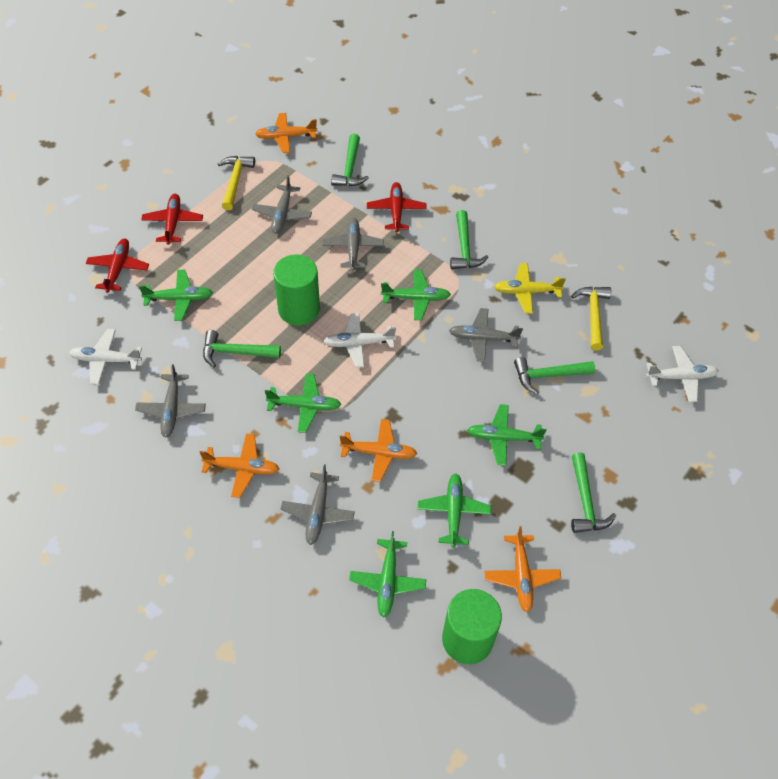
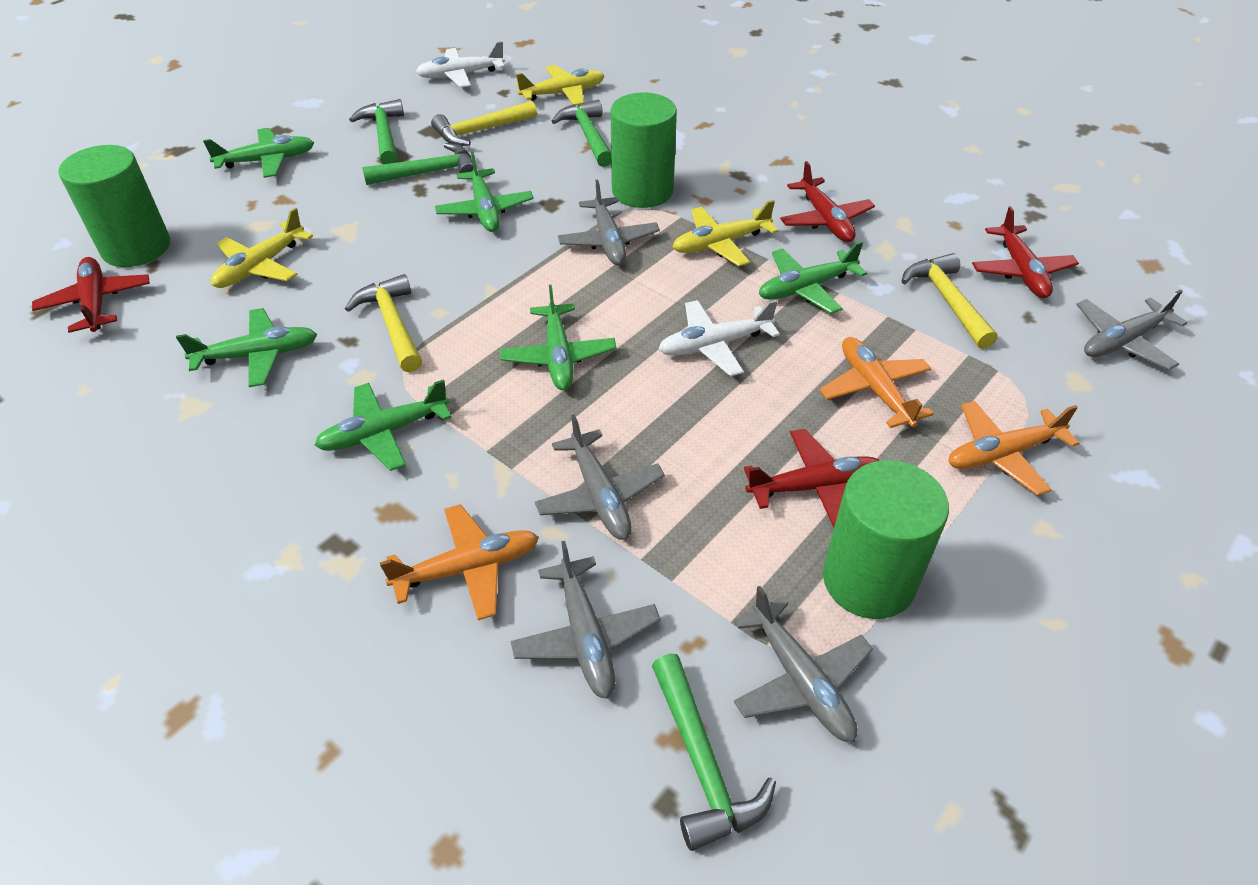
green cylinder: [273,254,320,326] [442,589,502,664] = 2 -> [59,145,170,267] [610,92,677,208] [823,460,949,619] = 3
green hammer: [203,330,281,367] [331,134,369,186] [450,210,488,269] [514,357,595,394] [571,453,616,533] = 5 -> [349,99,404,164] [362,143,473,185] [551,100,611,167] [652,654,776,851] = 4
orange plane: [199,434,280,498] [255,113,317,153] [340,419,417,482] [484,526,561,612] = 4 -> [380,504,539,620] [820,337,934,428] [949,401,1080,496] = 3
red plane: [86,239,149,293] [141,194,203,245] [367,182,427,232] = 3 -> [32,257,150,333] [744,429,880,527] [780,161,875,242] [972,206,1079,298] = 4
white plane: [69,329,142,385] [323,313,396,368] [646,346,719,402] = 3 -> [416,41,505,88] [659,300,780,377] = 2
yellow hammer: [218,156,255,210] [571,287,611,350] = 2 -> [345,274,422,372] [431,101,537,146] [902,253,998,349] = 3
yellow plane: [494,263,566,314] = 1 -> [211,208,313,288] [516,65,605,106] [673,200,778,266] = 3

